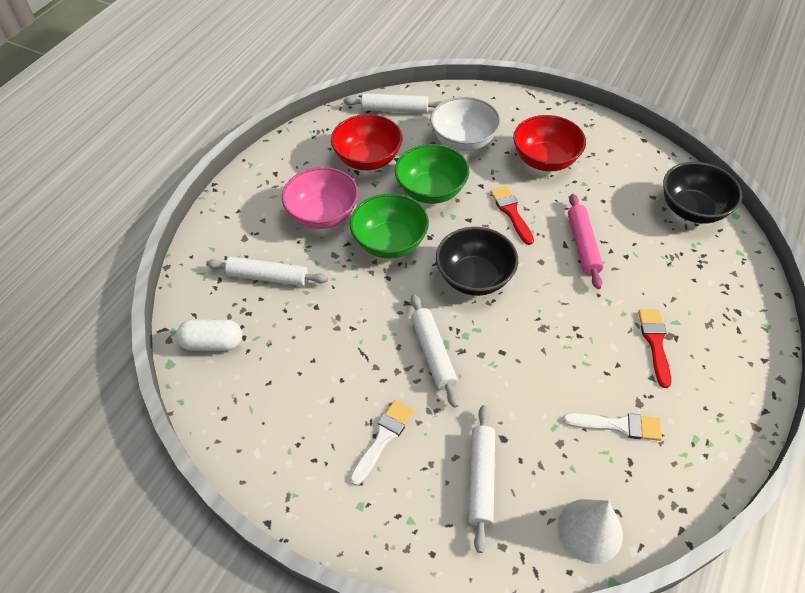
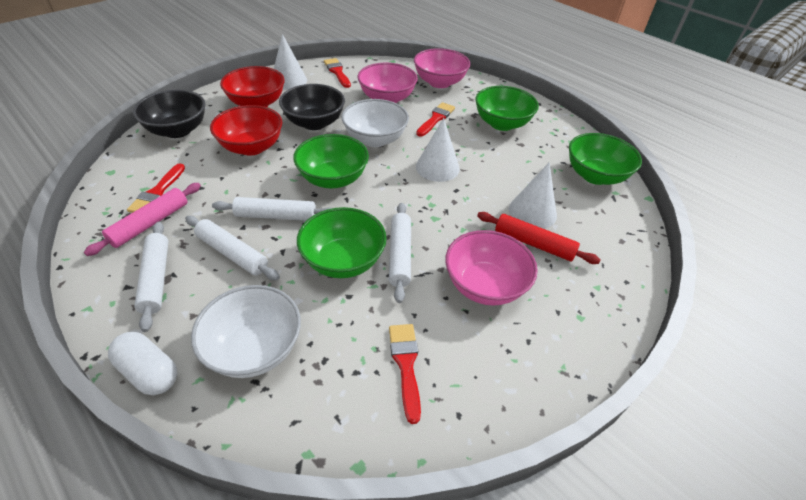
green bowl: [350,193,429,258] [395,144,469,204] = 2 -> [293,134,369,188] [297,207,387,278] [475,86,539,131] [569,133,642,185] = 4
pink bowl: [282,167,358,229] = 1 -> [358,63,418,103] [414,48,470,88] [445,230,538,306] = 3
red brush: [490,186,534,245] [638,310,671,388] = 2 -> [127,163,185,213] [324,58,351,88] [389,324,421,424] [416,102,455,137] = 4
red rolling pin: none = 0 -> [477,212,601,264] = 1
white bowl: [430,97,501,151] = 1 -> [191,285,301,378] [342,99,409,147] = 2
white brush: [350,400,414,486] [563,413,662,441] = 2 -> none = 0
white cone: [557,499,623,564] = 1 -> [274,34,307,90] [416,118,460,182] [509,162,557,229] = 3

